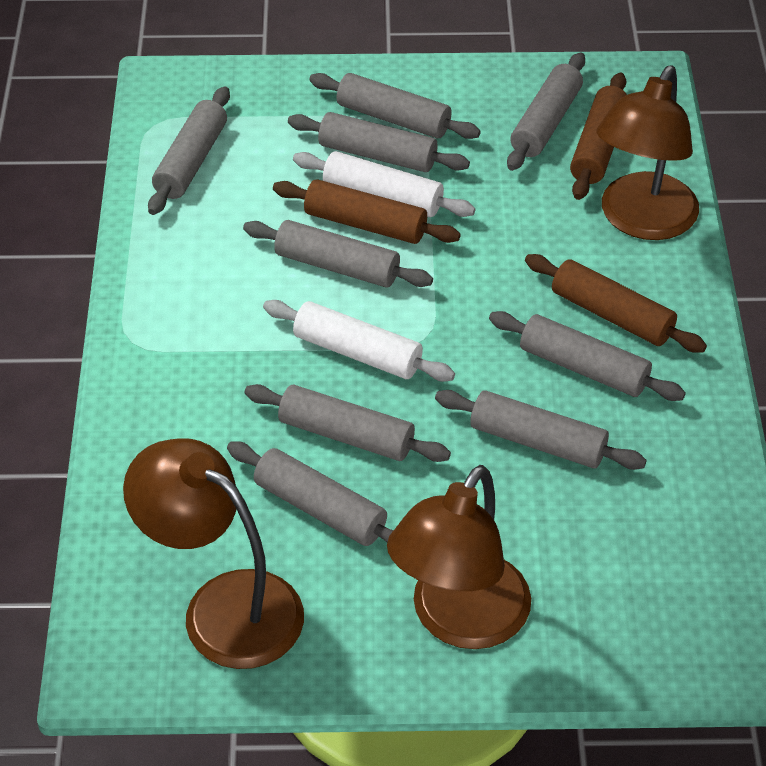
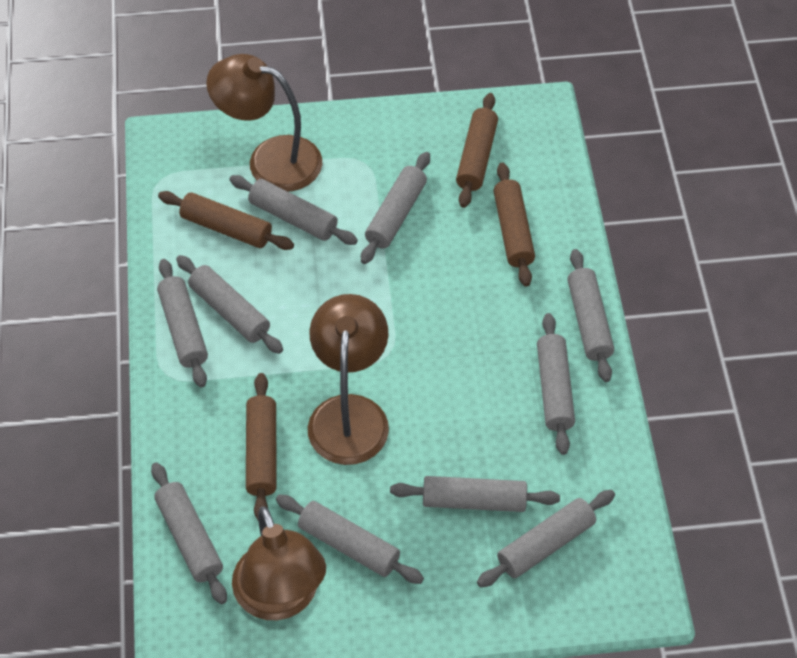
brown rolling pin: [273,179,461,244] [525,254,707,353] [570,73,627,200] = 3 -> [158,191,294,250] [246,373,277,520] [456,93,498,208] [493,163,535,287] = 4
grey rolling pin: [148,86,230,215] [227,441,394,546] [243,220,433,288] [245,384,451,462] [288,112,470,172] [309,73,481,139] [435,390,647,470] [489,311,686,401] [507,53,585,171] = 9 -> [151,462,227,604] [157,259,208,388] [176,255,283,354] [229,175,358,245] [276,495,424,584] [361,152,430,264] [390,476,560,512] [477,490,615,588] [537,313,575,455] [568,249,614,382] = 10
white rolling pin: [263,300,455,382] [293,151,475,217] = 2 -> none = 0

